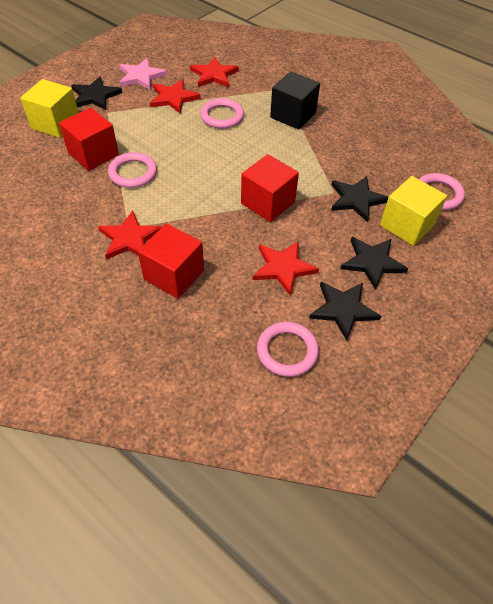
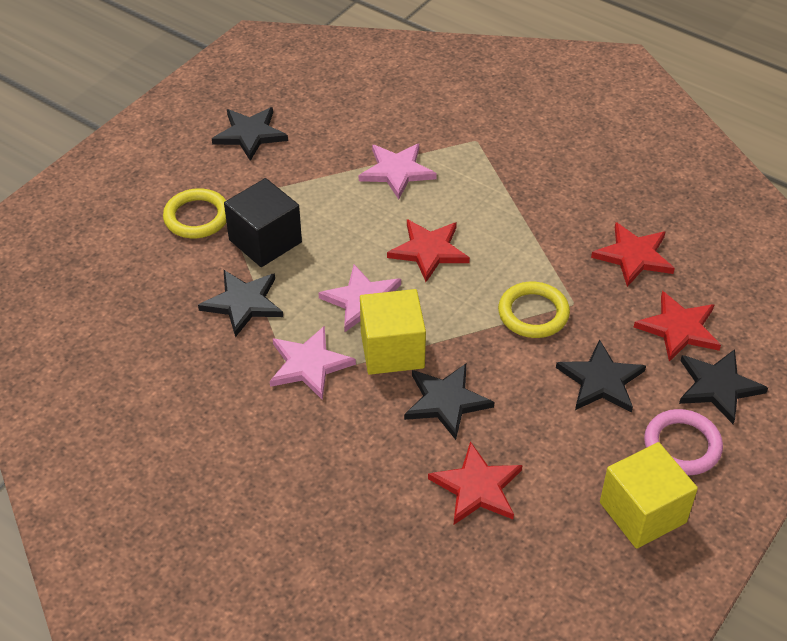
black star: [71,76,122,110] [309,282,381,341] [331,176,388,222] [340,237,408,290] = 4 -> [198,270,283,337] [212,107,288,161] [404,364,494,440] [556,339,646,412] [679,349,768,424] = 5
pink ring: [108,152,157,188] [200,98,244,129] [257,322,319,377] [419,173,465,210] = 4 -> [644,409,723,475] = 1
pink star: [120,58,167,90] = 1 -> [270,326,356,400] [319,265,401,332] [359,143,437,199] = 3
red cube: [59,108,119,171] [138,223,204,299] [241,154,299,222] = 3 -> none = 0
yellow ring: none = 0 -> [163,188,227,238] [498,282,570,338] = 2

